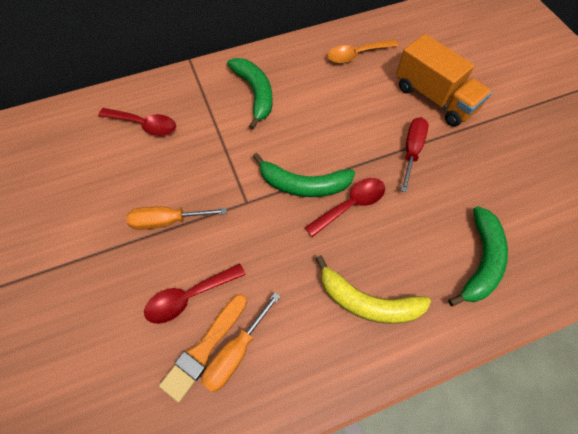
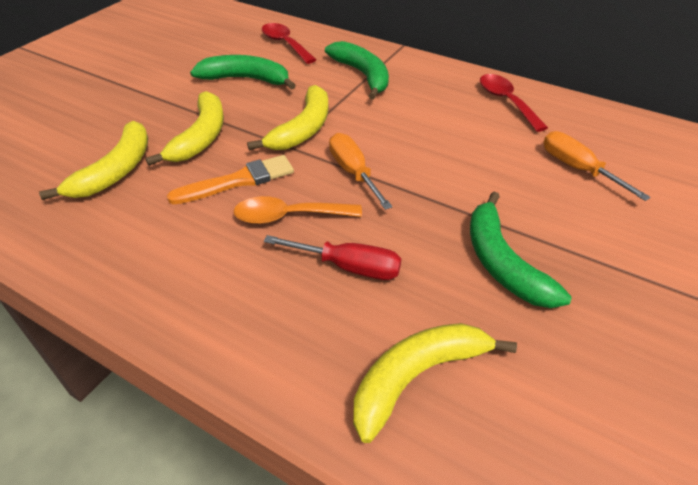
orange truck: [396,34,492,127] = 1 -> none = 0
red spoon: [98,108,176,136] [144,263,246,324] [304,178,385,237] = 3 -> [262,23,317,64] [480,74,548,132] = 2
yellow banana: [315,255,431,324] = 1 -> [39,121,148,200] [145,91,224,166] [247,85,329,150] [353,323,517,443] = 4

